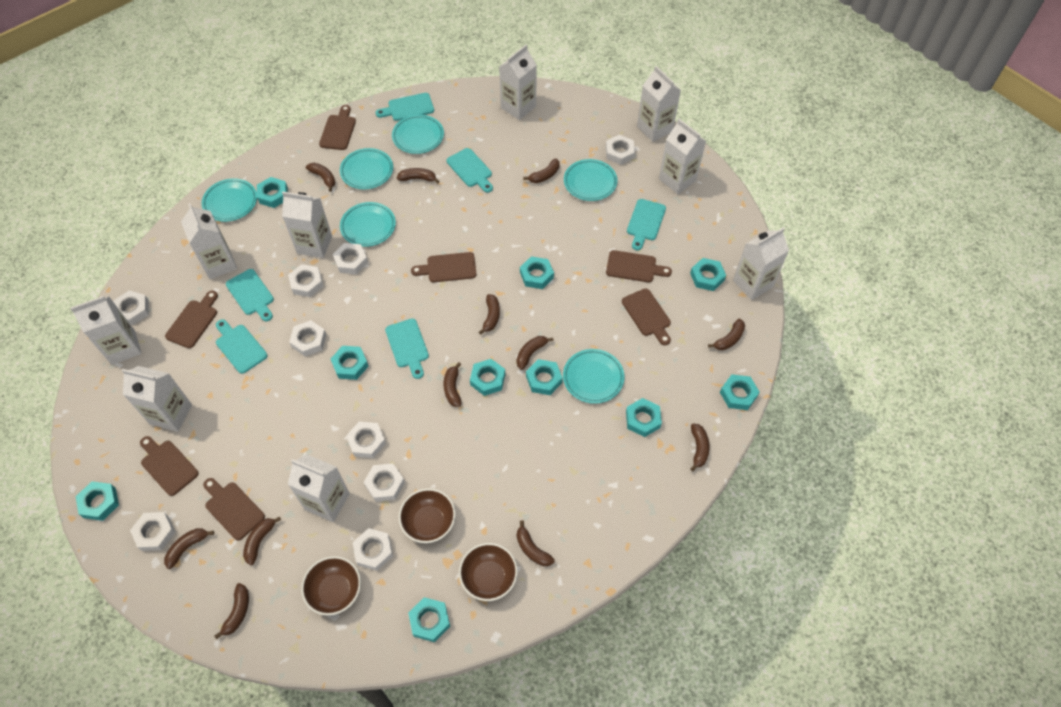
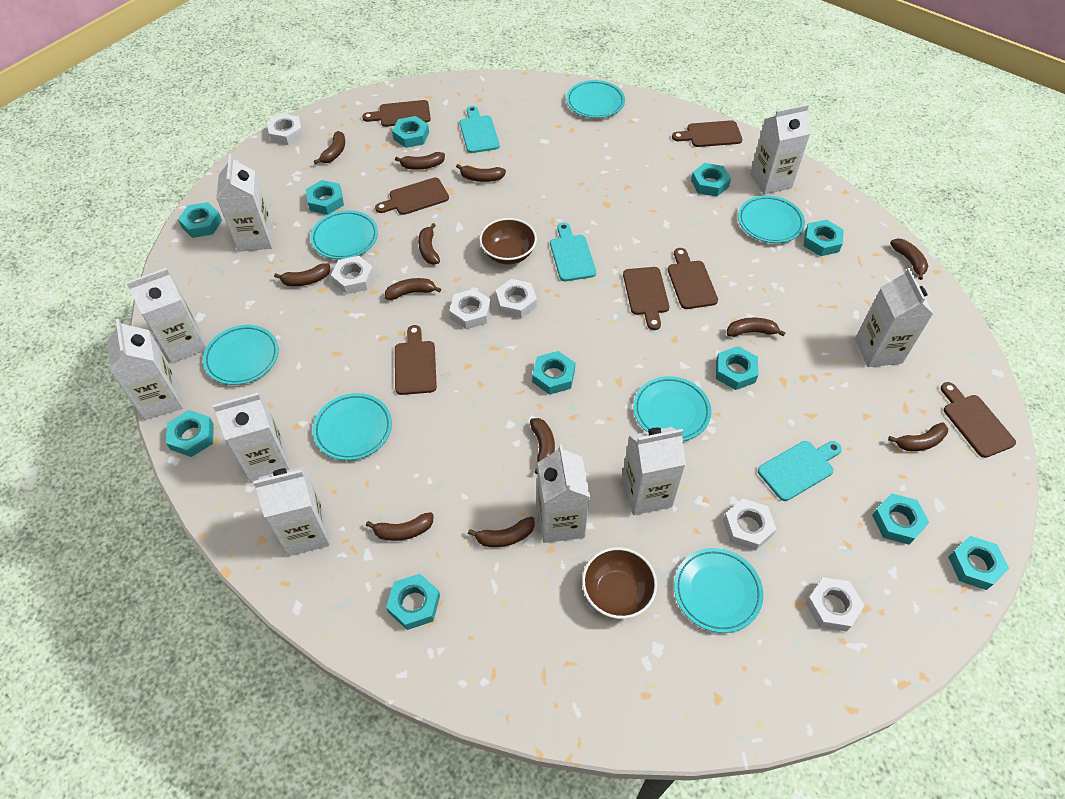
brown bowl: [301,556,361,616] [399,488,456,543] [459,543,518,601] = 3 -> [479,218,537,264] [582,547,657,619] = 2
turquoise cutting board: [216,319,267,374] [226,269,274,321] [376,93,434,121] [385,319,429,379] [447,148,493,193] [627,199,666,250] = 6 -> [460,106,500,153] [550,223,596,281] [758,441,842,501] = 3
turquoise nut: [76,481,119,521] [257,177,288,208] [331,346,369,380] [408,597,450,642] [470,359,505,396] [520,256,554,289] [526,359,563,395] [626,398,662,437] [690,258,726,291] [720,374,760,410] = 10 -> [166,410,214,457] [178,202,222,238] [306,180,344,215] [386,574,440,630] [392,116,429,148] [532,351,575,395] [691,163,731,197] [716,346,758,390] [804,220,844,256] [872,493,929,545] [948,536,1009,590] = 11
turquoise plate: [202,178,257,222] [340,148,393,190] [340,202,396,247] [392,115,444,154] [563,349,624,404] [564,159,618,201] = 6 -> [203,325,279,385] [310,210,378,259] [313,393,392,460] [566,80,625,118] [633,376,711,441] [674,548,763,633] [738,195,805,243] = 7
white nut: [113,291,149,325] [130,512,176,551] [288,264,324,297] [289,320,326,356] [333,243,368,274] [346,422,386,458] [353,528,393,571] [364,463,405,502] [606,135,635,165] = 9 -> [267,114,303,145] [331,256,374,294] [449,289,491,329] [496,279,537,318] [723,499,776,551] [805,577,865,632] = 6

